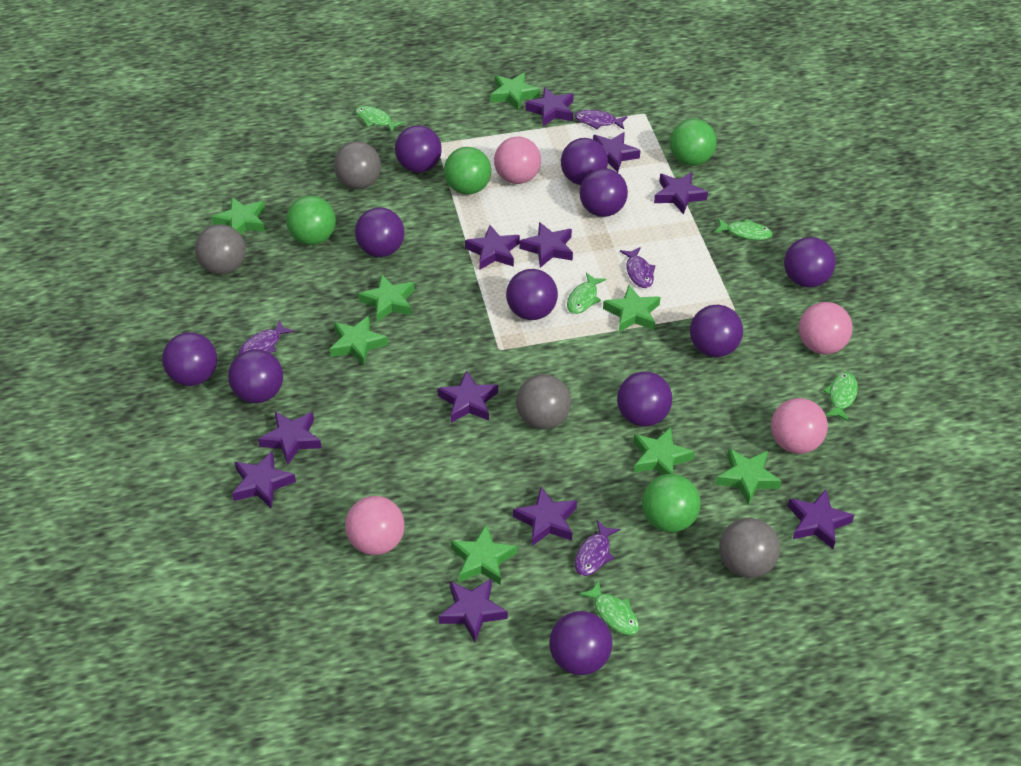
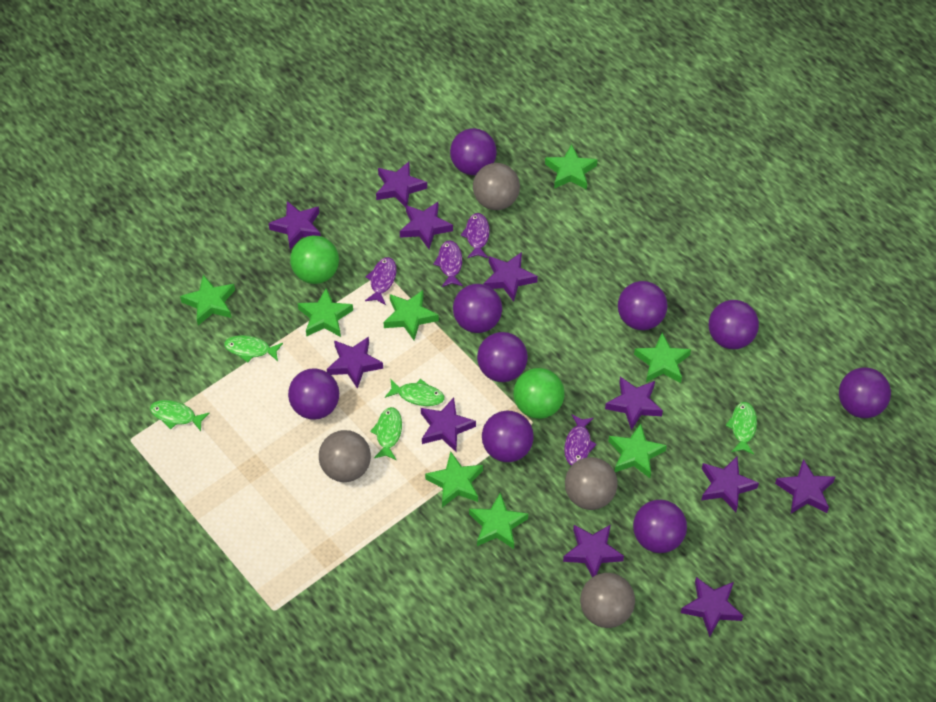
green ball: [286,196,336,245] [444,147,491,195] [642,474,701,532] [670,119,717,166] = 4 -> [290,236,339,284] [513,368,565,419] = 2
pink ball: [345,496,405,555] [494,137,541,184] [771,398,828,454] [799,302,853,355] = 4 -> none = 0
purple ball: [162,332,217,386] [228,349,283,403] [355,207,405,257] [395,125,442,173] [506,269,558,320] [549,611,613,675] [561,138,608,185] [580,168,628,217] [617,372,672,426] [690,305,743,357] [784,237,836,288] = 11 -> [288,369,339,419] [450,128,497,175] [453,284,502,333] [477,332,528,382] [482,411,534,462] [618,281,667,330] [633,500,687,553] [709,300,759,349] [839,367,891,418] = 9

